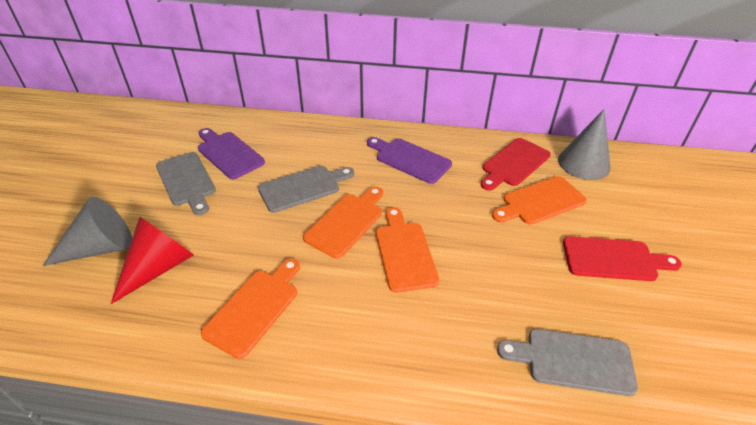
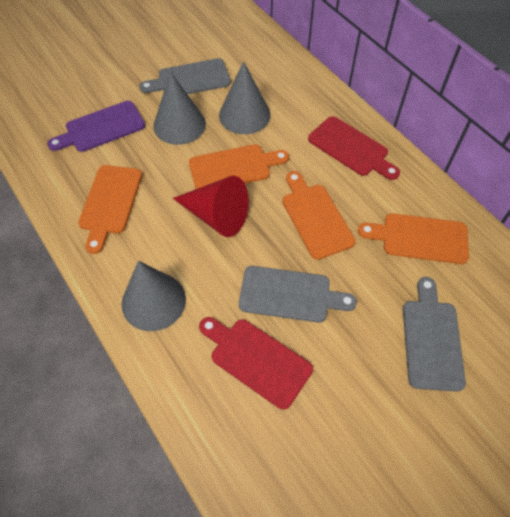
grey cone: [42,197,132,266] [558,109,611,180] = 2 -> [122,261,186,331] [153,71,206,145] [219,61,270,134] = 3
purple cutting board: [198,128,265,179] [367,137,452,184] = 2 -> [47,101,145,152] = 1

